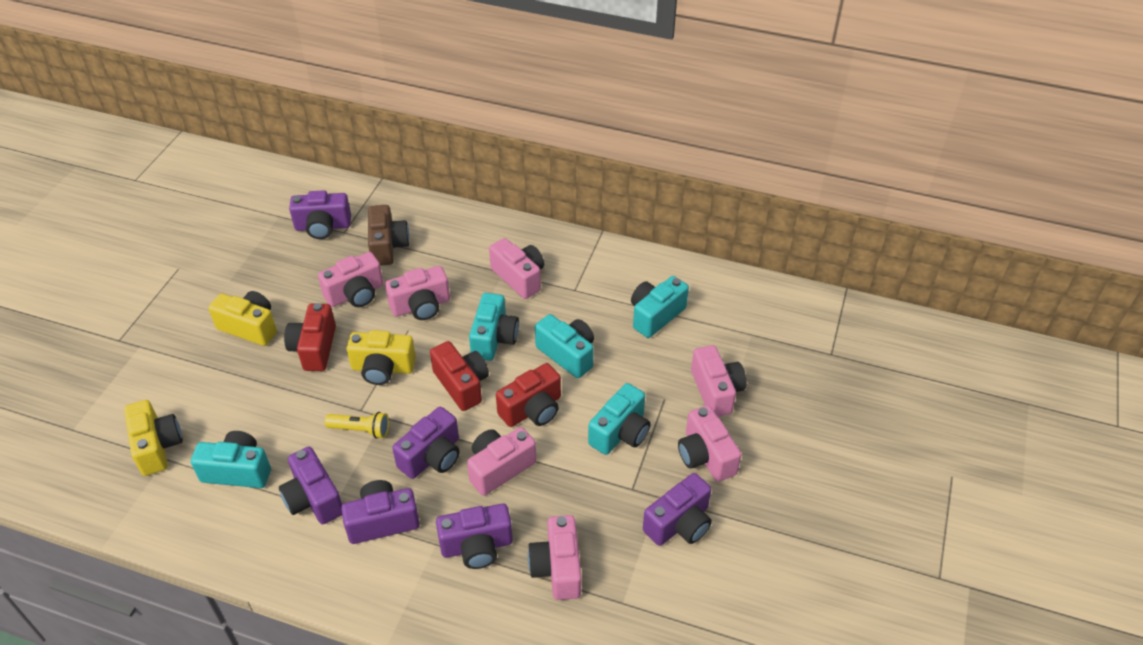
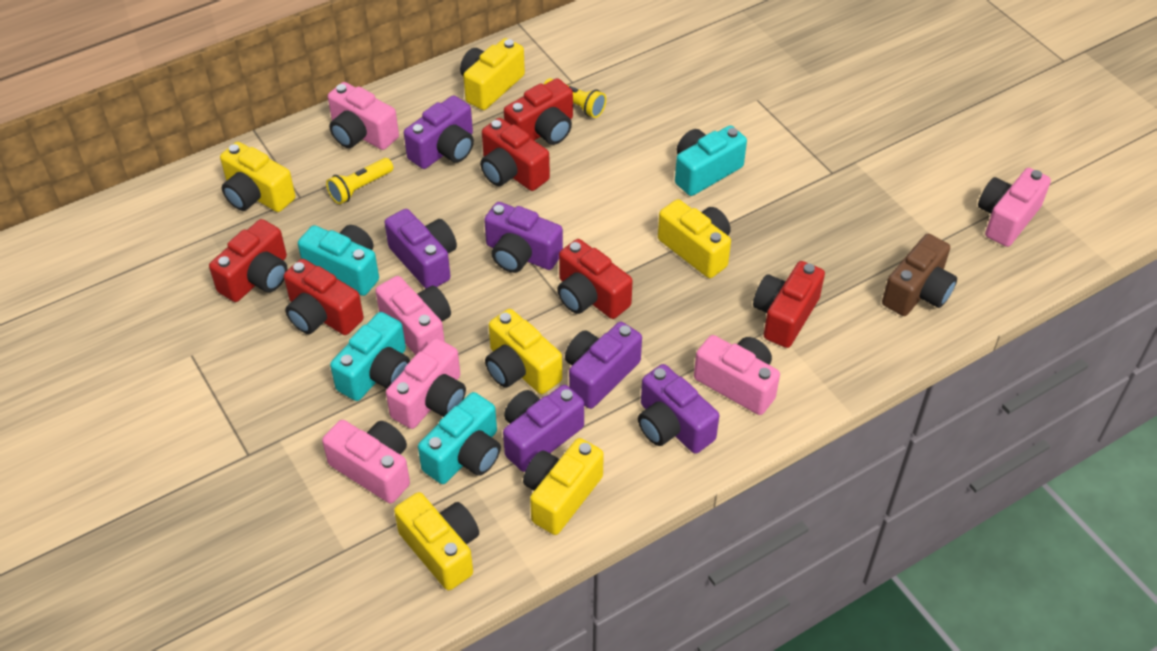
pink camera: [318,252,383,307] [385,266,450,320] [467,427,536,496] [489,238,544,299] [528,515,581,600] [678,405,741,482] [691,345,746,417] = 7 -> [322,420,410,503] [328,82,399,150] [375,276,451,355] [386,338,466,429] [694,335,780,415] [978,168,1051,247] = 6
red camera: [284,303,336,371] [430,341,489,411] [496,363,561,427] = 3 -> [209,219,287,302] [284,259,364,335] [480,118,550,191] [504,78,573,145] [557,239,633,319] [753,261,825,348] = 6
turquoise camera: [191,431,271,488] [469,293,519,361] [535,314,594,378] [588,383,651,455] [631,276,689,338] = 5 -> [298,225,379,296] [330,312,410,401] [418,392,501,484] [675,125,747,196] = 4
yellow camera: [124,400,183,476] [208,291,277,346] [346,330,416,385] = 3 -> [220,142,295,212] [394,492,479,590] [460,38,525,110] [485,309,562,394] [523,438,604,535] [658,199,731,278] = 6
yellow flashlight: [325,412,389,439] = 1 -> [326,158,393,204] [544,78,606,118] = 2

